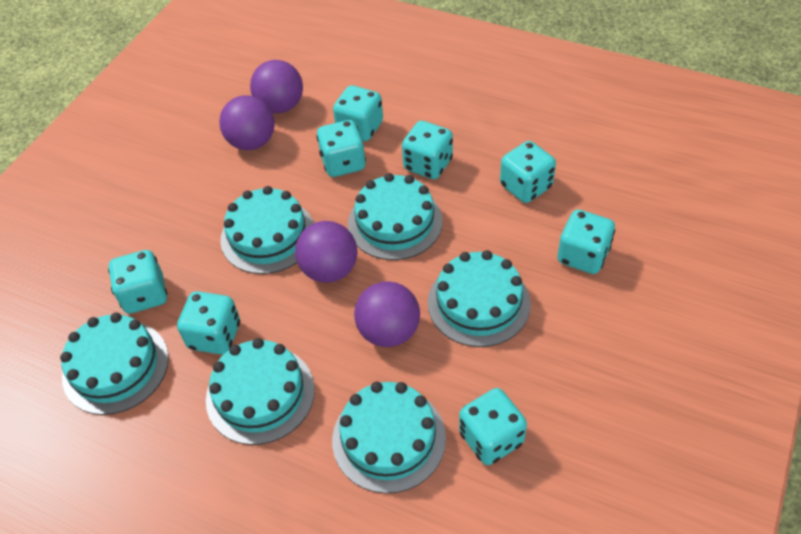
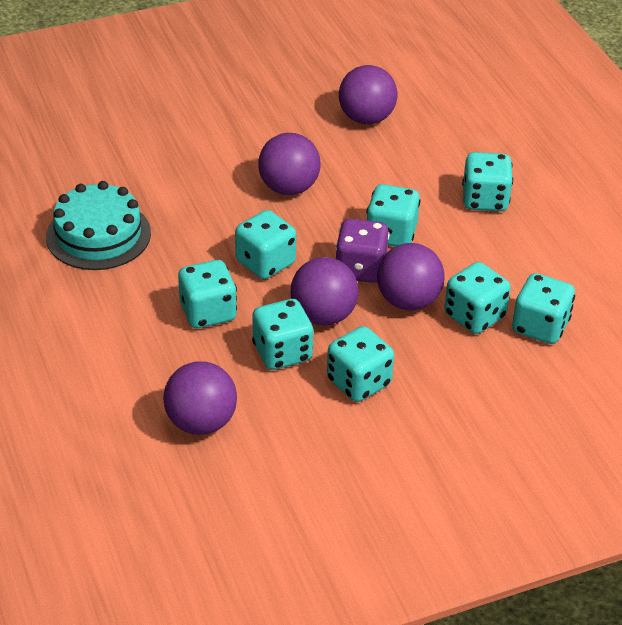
purple ball: [219,95,275,150] [250,60,303,113] [295,221,357,283] [354,281,420,347] = 4 -> [163,361,237,435] [258,133,321,195] [290,257,359,325] [339,65,398,124] [377,243,445,310] = 5
purple dice: none = 0 -> [335,218,390,283] = 1
turquoise cake: [60,313,169,415] [206,338,315,445] [221,186,314,274] [332,382,446,494] [348,173,443,260] [428,250,531,347] = 6 -> [46,181,151,270] = 1

